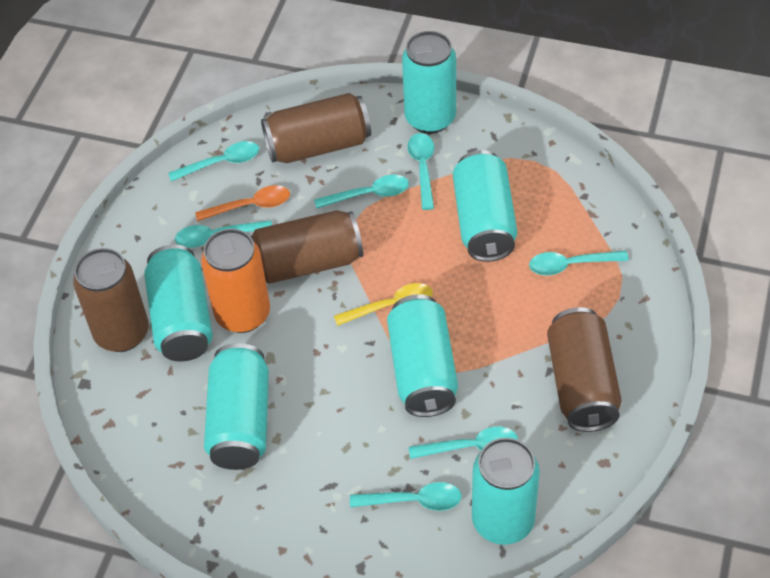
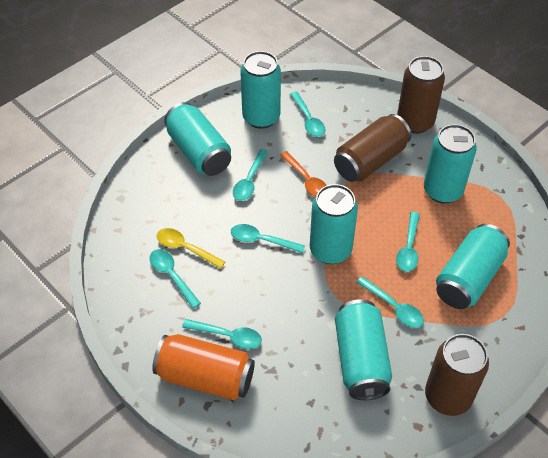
brown can: [73,248,149,352] [250,210,363,284] [261,93,371,163] [547,307,622,432] = 4 -> [334,114,411,182] [397,56,445,134] [425,334,489,416] = 3

